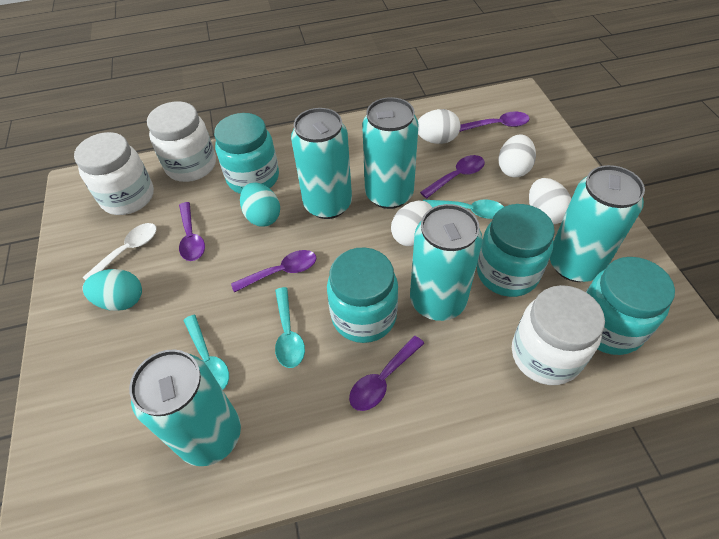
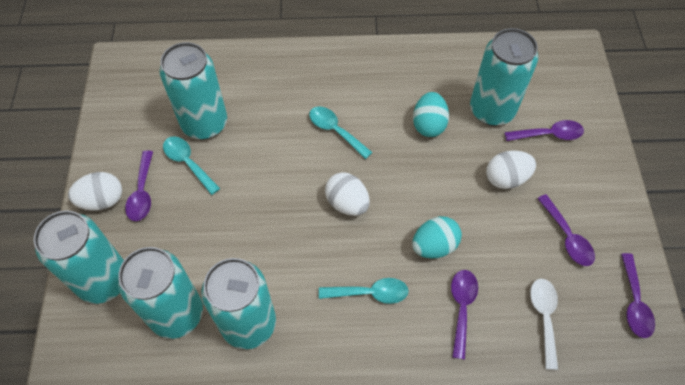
turquoise jar: [214,113,279,194] [327,248,398,343] [477,204,555,297] [586,257,675,355] = 4 -> none = 0
white egg: [391,201,432,246] [418,109,460,144] [498,134,536,177] [529,178,571,225] = 4 -> [68,172,122,211] [325,172,370,216] [486,150,536,189] = 3
white jar: [74,132,154,215] [147,101,216,182] [512,285,605,385] = 3 -> none = 0

